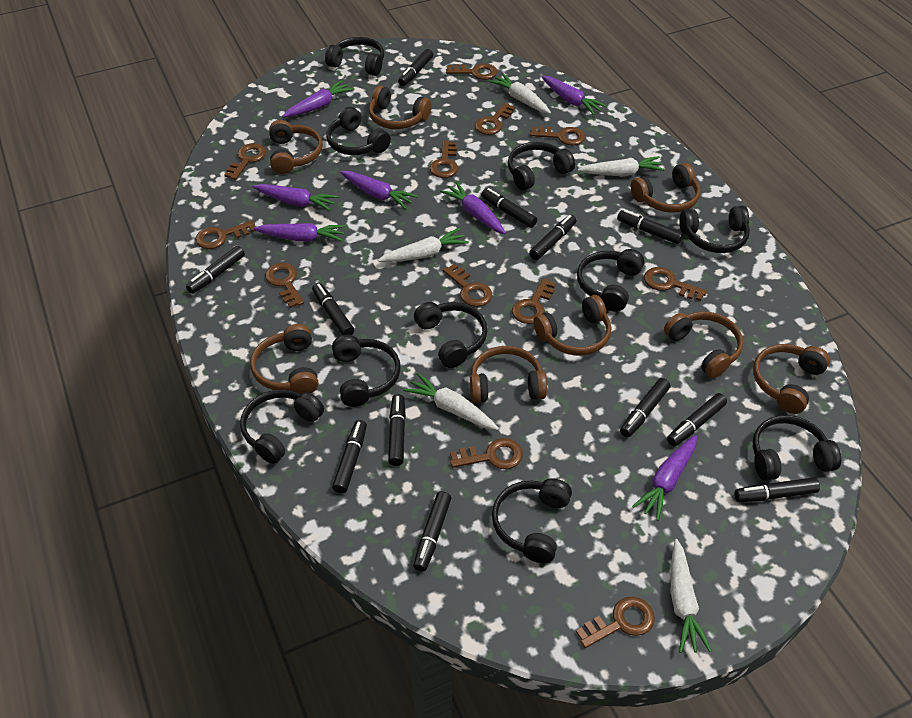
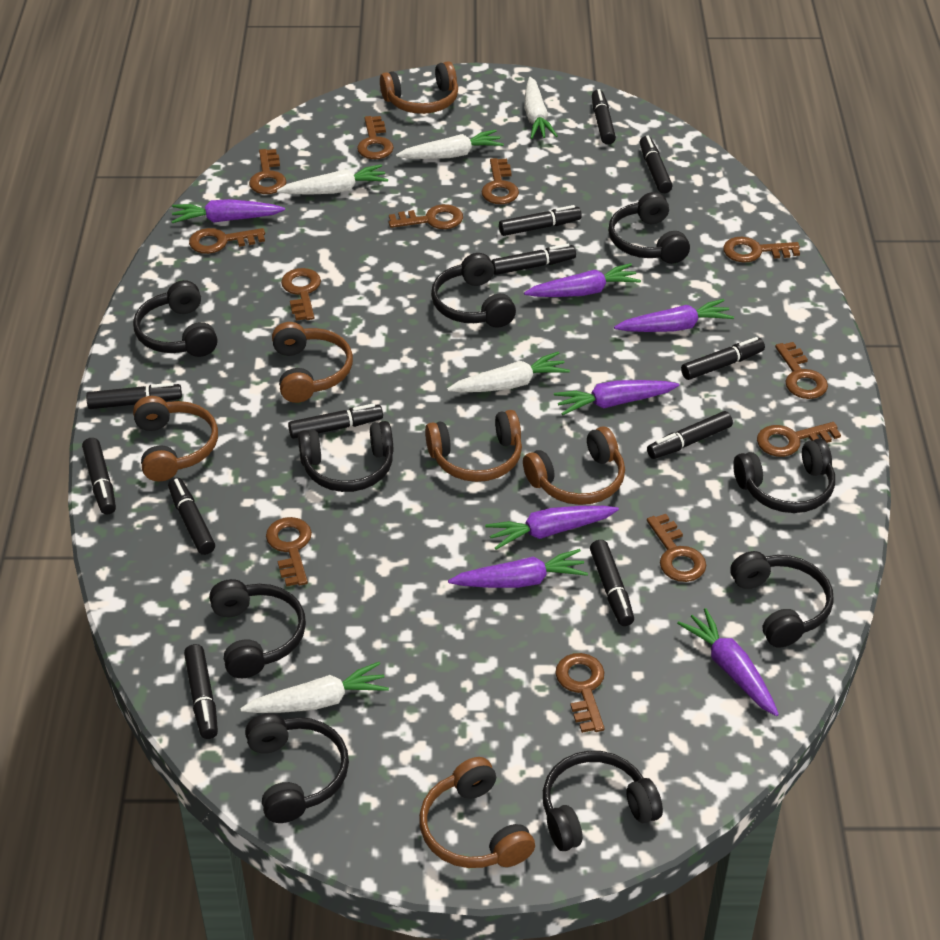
black headphones: [240,389,324,464] [325,37,384,76] [326,107,391,155] [332,335,401,407] [414,302,487,368] [492,478,572,563] [508,142,575,191] [577,249,644,312] [679,206,750,253] [753,415,841,481] = 10 -> [133,280,218,357] [209,579,306,678] [245,713,349,823] [298,421,393,492] [431,253,516,328] [543,751,663,851] [608,192,690,264] [730,551,834,648] [733,439,835,513] = 9
brown headphones: [250,324,318,394] [269,120,323,174] [369,86,431,129] [470,346,547,403] [533,295,611,356] [631,163,700,213] [664,311,743,378] [753,344,830,414] = 8 -> [133,396,218,482] [272,322,353,403] [380,61,458,114] [419,757,535,868] [425,410,522,482] [523,426,625,505] = 6

